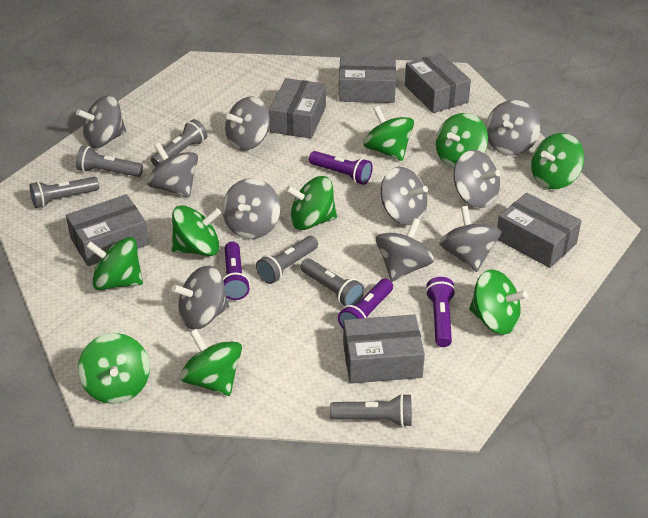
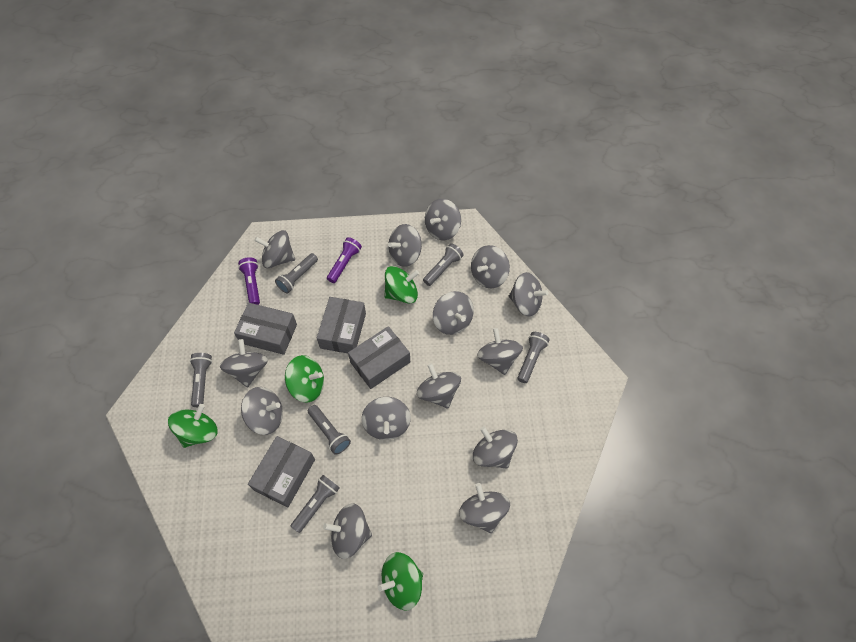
green spinning top: [78,333,150,404] [86,237,143,290] [172,205,221,256] [180,329,242,396] [285,176,337,230] [363,106,414,161] [436,113,488,168] [469,269,528,335] [531,133,584,189] = 9 -> [168,404,218,448] [285,355,324,402] [378,552,423,610] [384,266,419,304] = 4
grey box: [66,194,149,266] [269,78,326,139] [339,56,396,103] [343,314,425,384] [405,53,471,113] [497,193,581,268] = 6 -> [234,303,297,355] [248,436,315,507] [317,297,366,353] [348,326,410,389] = 4
grey spinning top: [76,96,126,148] [147,143,198,198] [172,266,229,329] [222,178,280,239] [225,96,270,151] [376,218,435,282] [381,167,428,225] [439,206,501,272] [454,150,500,208] [486,100,541,155] = 10 -> [220,339,268,388] [241,387,283,435] [254,230,295,268] [323,503,372,559] [362,397,411,440] [388,224,422,267] [417,363,461,409] [425,199,461,240] [433,291,474,335] [459,483,510,533] [471,245,510,288] [473,426,518,469] [477,328,523,375] [509,272,549,316] = 14
purple flashlight: [223,241,250,300] [309,151,373,185] [338,278,393,328] [425,277,456,347] = 4 -> [238,257,260,305] [327,237,362,283] = 2

